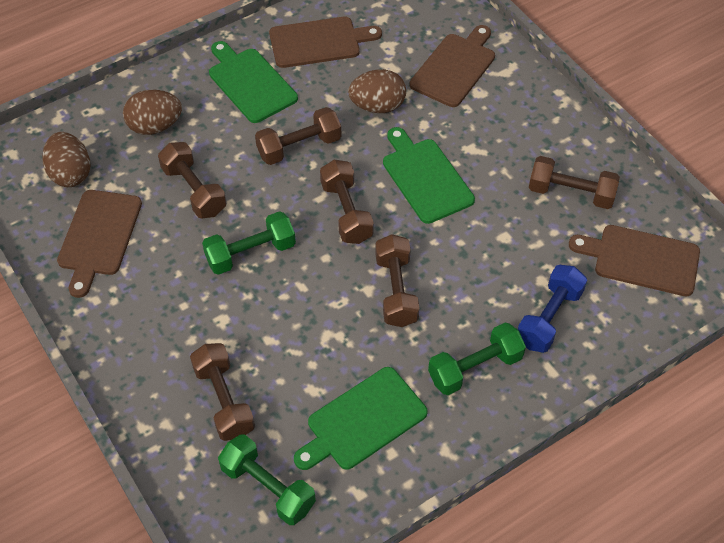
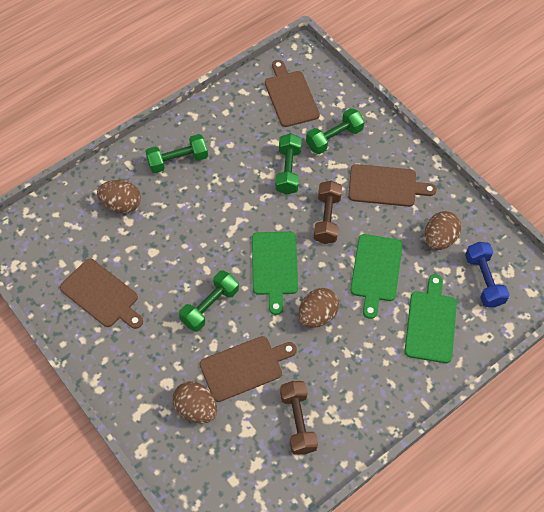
brown dumbbell: [158,142,226,218] [190,343,255,441] [255,107,341,165] [320,160,374,244] [375,234,420,327] [529,156,620,209] = 6 -> [280,381,318,455] [314,181,342,244] = 2
brown egg: [42,132,90,187] [123,90,182,135] [348,69,406,113] = 3 -> [97,180,141,213] [173,381,217,424] [298,288,339,328] [425,211,461,250] = 4
green dumbbell: [202,211,296,275] [218,434,316,525] [428,323,526,395] = 3 -> [145,134,208,173] [179,271,239,332] [276,133,302,195] [306,108,364,154] = 4

